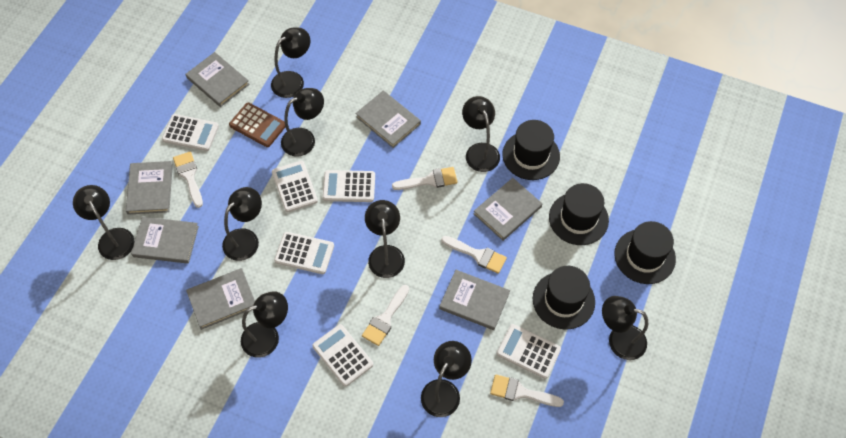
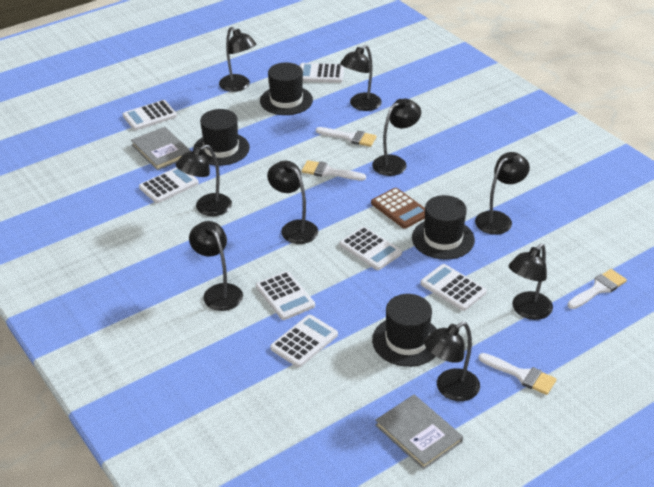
grey book: [126,161,173,215] [131,217,199,264] [186,52,250,107] [186,268,255,330] [355,90,421,148] [439,270,510,330] [474,178,542,241] = 7 -> [131,127,191,170] [375,395,463,470] = 2
white brush: [173,152,203,208] [362,285,409,346] [392,167,457,190] [441,236,507,274] [490,374,564,407] = 5 -> [302,160,366,181] [316,127,377,147] [478,353,557,395] [568,269,627,309] = 4
white calculator: [162,114,219,151] [272,160,318,212] [274,232,334,274] [312,324,373,387] [322,170,375,202] [496,324,561,379] = 6 -> [123,100,177,130] [139,167,199,203] [256,271,315,320] [270,315,338,367] [300,63,344,83] [340,227,402,270] [420,264,487,311] = 7

